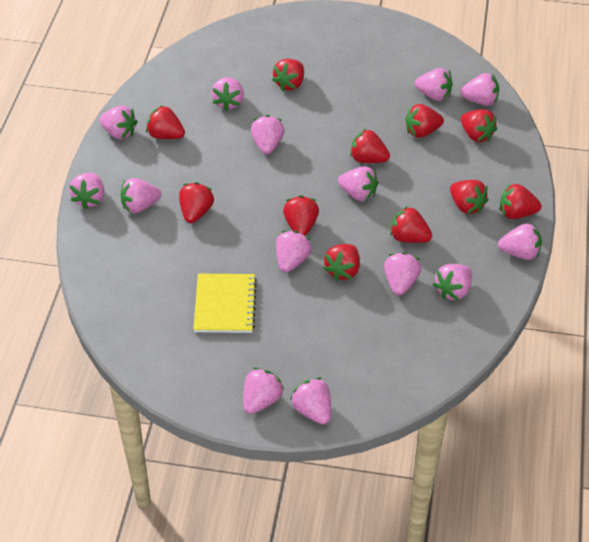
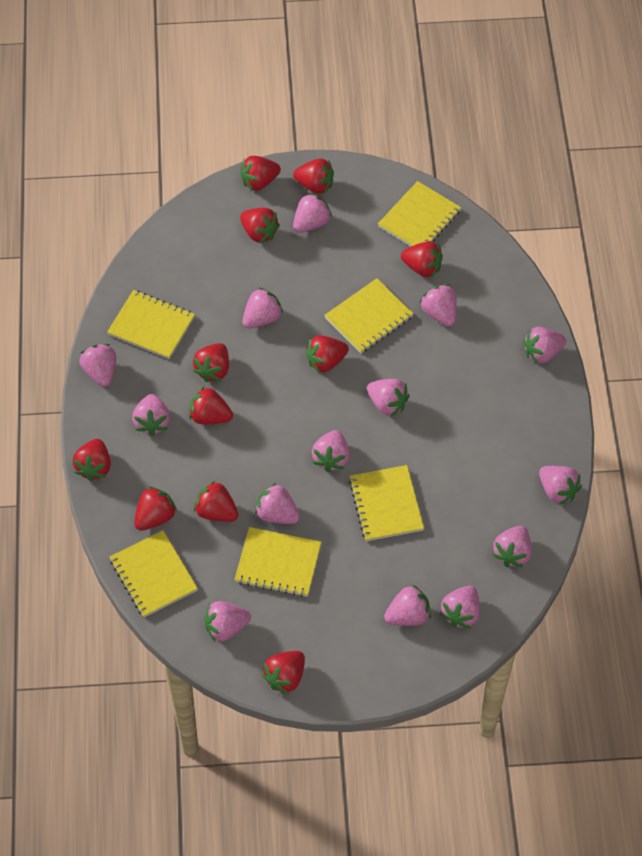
yellow notebook: [193,274,257,333] = 1 -> [107,290,195,359] [109,530,198,618] [234,527,321,597] [324,278,414,353] [349,465,424,541] [378,181,461,247] = 6

